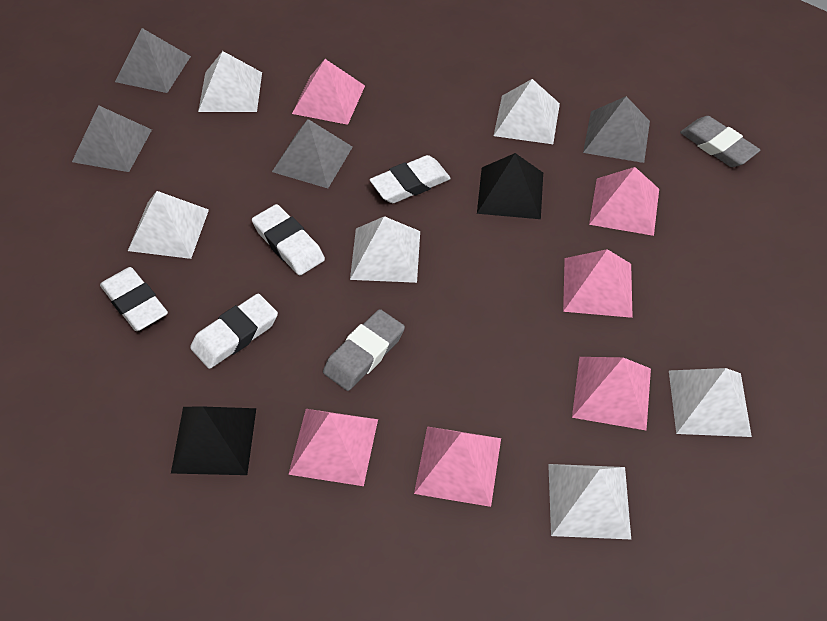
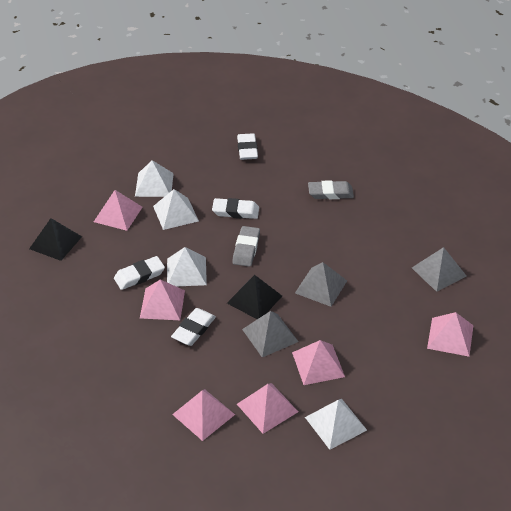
grey pyramid: [72,105,152,172] [115,28,191,93] [272,119,353,188] [583,96,650,163] = 4 -> [242,311,298,357] [295,262,347,307] [412,247,466,292] = 3
white pyramid: [128,191,209,259] [198,51,262,112] [350,216,420,283] [494,79,560,144] [548,464,631,539] [669,368,752,437] = 6 -> [135,160,174,197] [153,189,199,230] [167,247,207,286] [305,399,367,450] = 4

